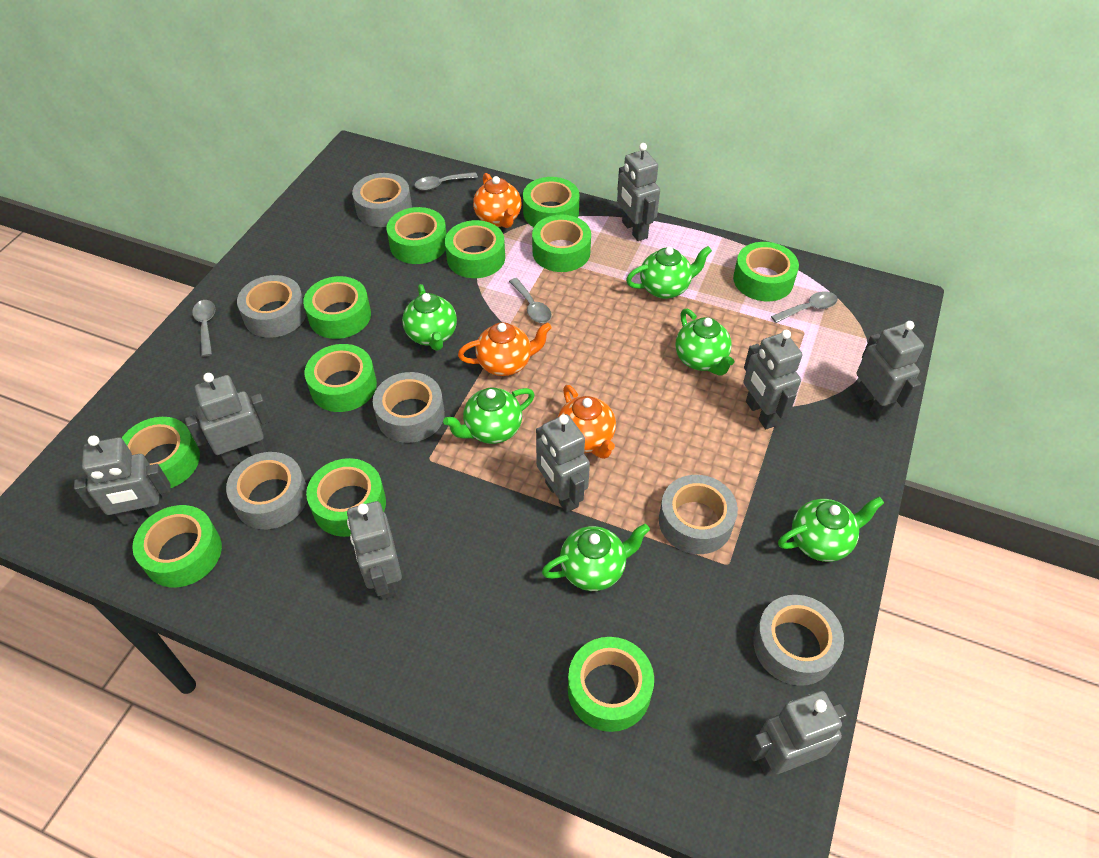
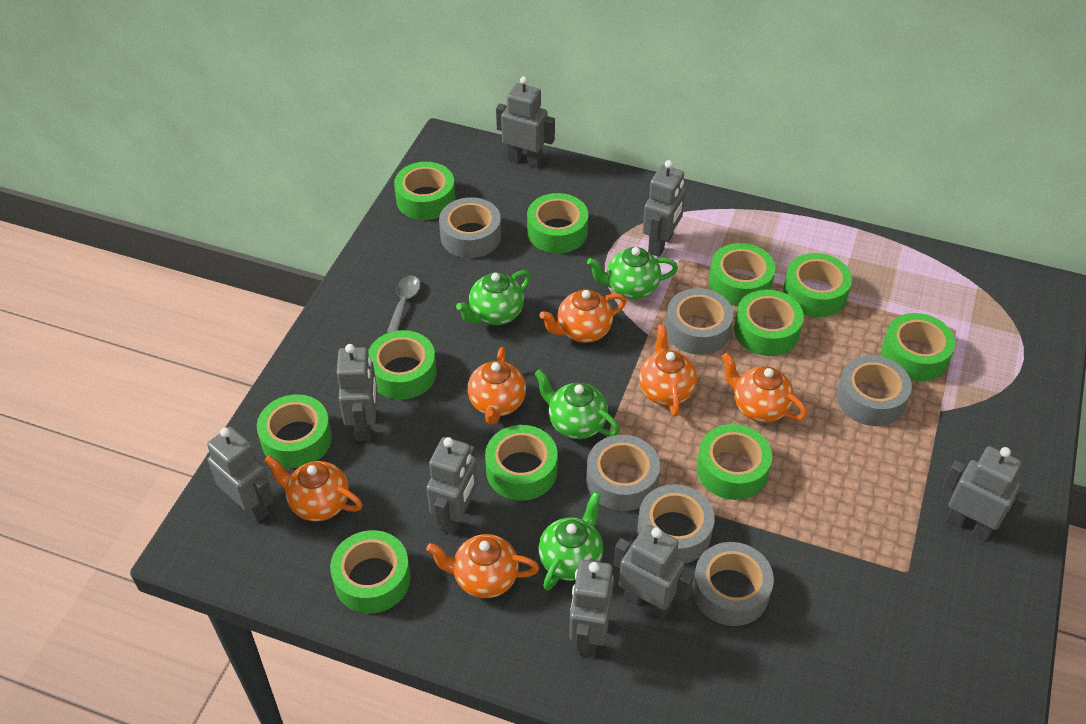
green teapot: [402,284,457,351] [443,387,535,444] [542,524,650,591] [626,246,712,299] [675,309,734,376] [778,497,884,562] = 6 -> [456,270,531,325] [535,369,620,439] [538,492,603,591] [587,247,678,299] = 4
grey spoon: [192,300,215,357] [414,172,478,191] [509,278,552,323] [771,291,838,323] = 4 -> [387,276,420,333] = 1
orange teapot: [458,322,552,376] [473,173,521,228] [557,385,616,459] = 3 -> [264,455,363,521] [426,534,539,598] [468,347,526,425] [540,289,627,343] [639,324,697,416] [722,353,807,423] = 6

